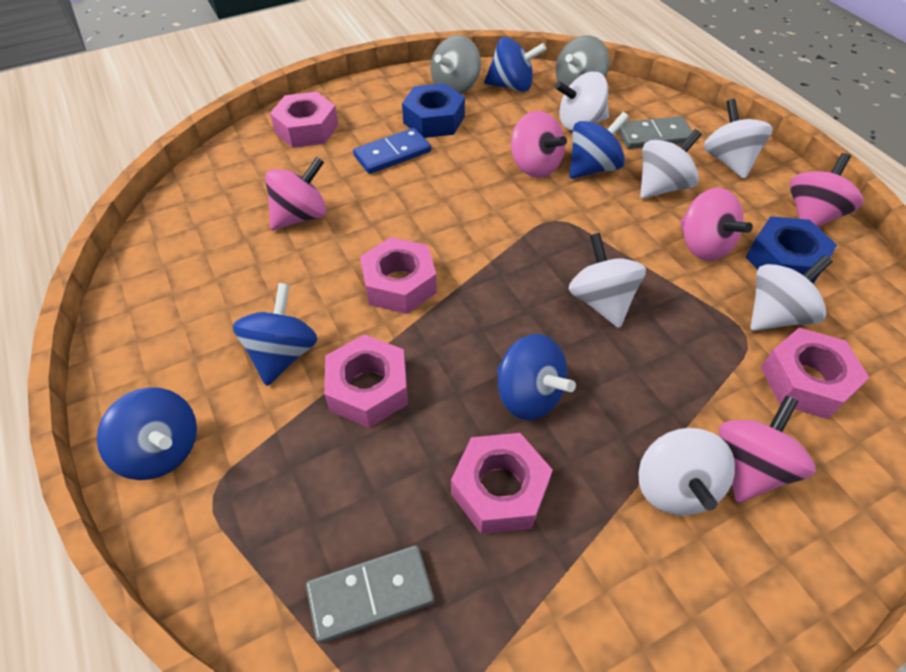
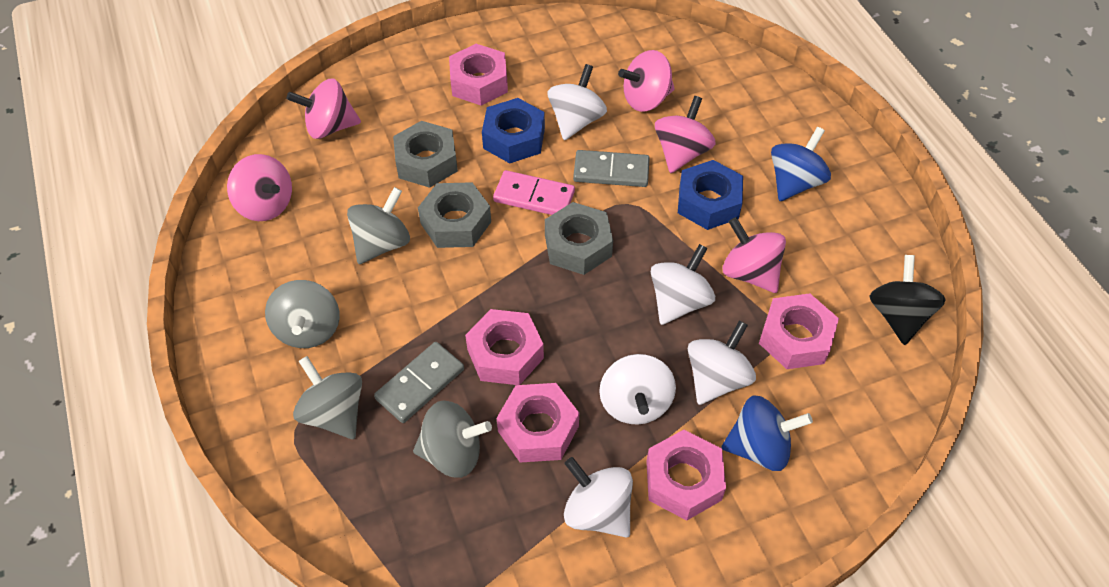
black spinning top: none = 0 -> [870,255,946,345] = 1
blue domino: [353,128,431,174] = 1 -> none = 0
blue spinning top: [97,387,197,480] [233,283,318,386] [484,37,547,92] [497,334,576,420] [569,112,629,179] = 5 -> [722,395,813,471] [771,127,831,201] = 2
grey nut: none = 0 -> [393,121,458,188] [418,182,491,248] [545,202,613,275] = 3
grey spinning top: [430,35,481,94] [556,35,610,87] = 2 -> [265,280,340,348] [293,356,362,439] [347,187,410,264] [413,401,492,478] = 4
pink domino: none = 0 -> [493,170,575,215] = 1
white spinning top: [555,72,609,130] [568,233,646,328] [639,428,735,516] [640,129,702,199] [704,99,773,179] [750,255,833,331] = 6 -> [548,64,607,140] [564,457,633,538] [599,354,676,425] [651,244,715,325] [688,320,756,405] = 5

